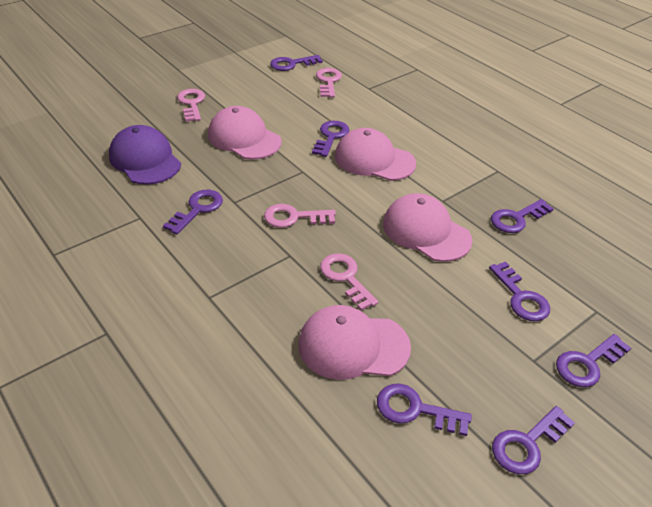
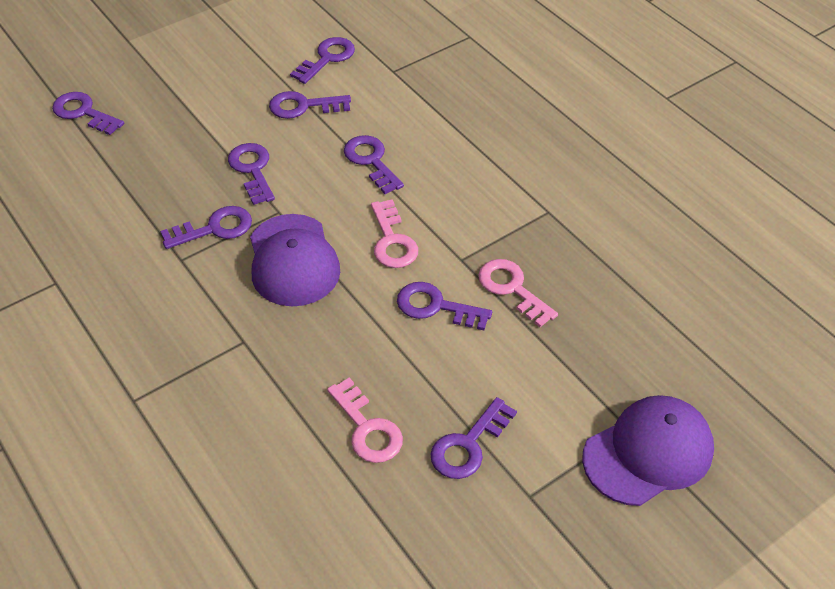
pink cap: [208,106,282,160] [298,305,411,380] [335,128,416,181] [383,193,472,262] = 4 -> none = 0
pink key: [177,89,205,122] [264,204,336,228] [316,68,342,98] [320,253,378,311] = 4 -> [327,378,403,463] [371,199,418,268] [478,259,558,327] = 3
purple cap: [109,125,181,185] = 1 -> [250,214,340,306] [582,395,714,506] = 2

